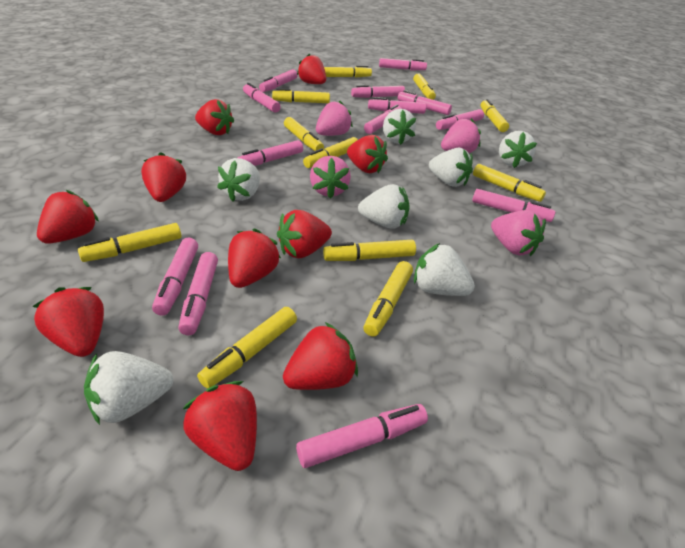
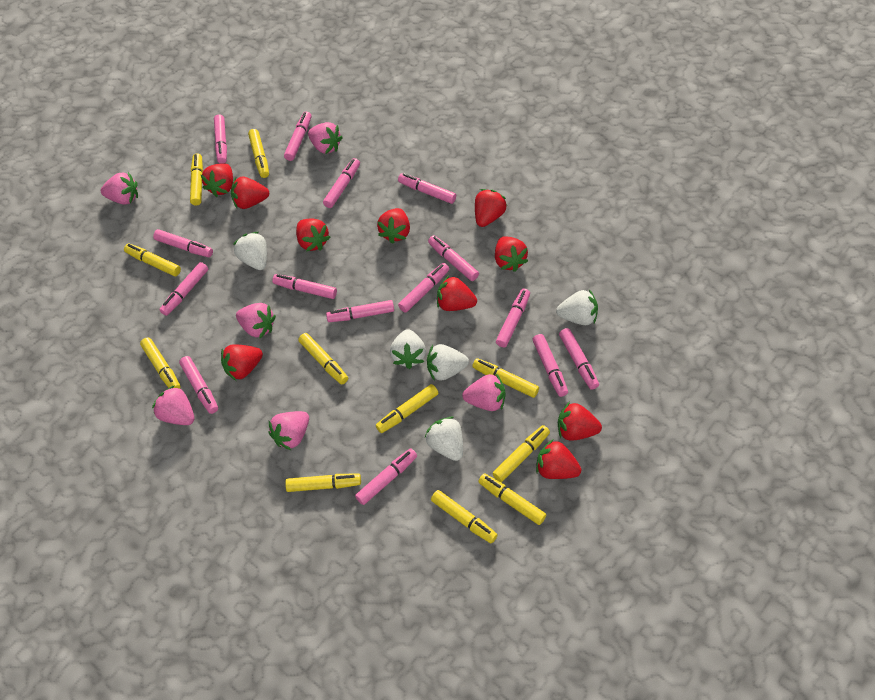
pink marker: [152,238,198,316] [178,252,218,335] [237,140,303,166] [243,83,281,113] [259,69,298,92] [296,404,428,468] [351,85,405,98] [364,104,402,134] [368,97,426,114] [379,58,427,70] [398,90,452,115] [436,109,484,130] [472,189,555,222] = 13 -> [153,229,213,257] [159,262,208,316] [179,356,218,414] [214,115,227,164] [272,274,337,299] [284,112,311,161] [323,158,360,208] [326,300,394,322] [355,448,417,505] [398,173,456,204] [398,263,449,313] [428,235,479,281] [496,289,530,347] [532,334,568,397] [559,328,599,390] = 15
pink strawberry: [310,156,351,199] [316,100,353,136] [441,118,481,153] [491,210,546,256] = 4 -> [101,172,138,205] [152,385,195,425] [236,303,276,339] [269,411,309,450] [308,122,343,154] [462,374,506,411] = 6
white strawberry: [84,351,173,425] [217,158,260,201] [358,184,410,229] [383,109,416,145] [414,243,475,296] [429,148,473,187] [499,131,537,168] = 7 -> [233,232,267,270] [390,329,426,369] [425,417,463,461] [427,344,469,381] [556,289,598,325] = 5

